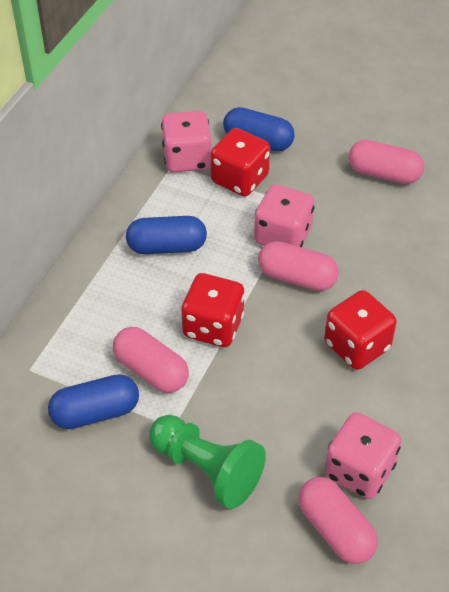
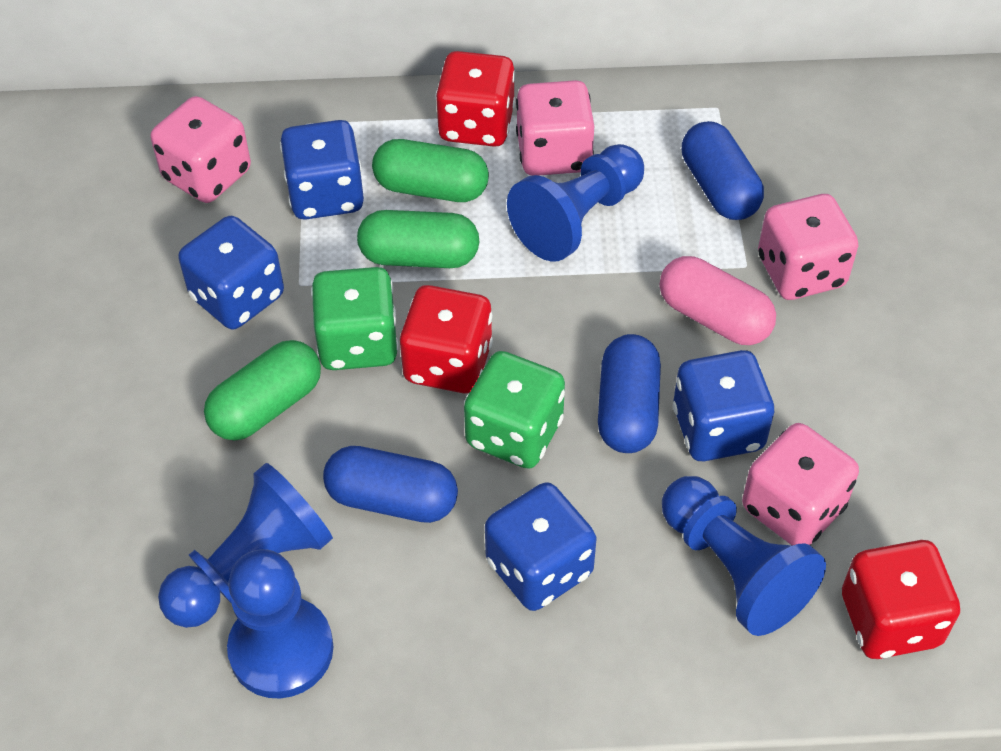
blue dice: none = 0 -> [178,216,284,329] [280,120,364,220] [485,482,596,611] [673,350,774,461] = 4
blue pawn: none = 0 -> [158,463,333,628] [227,549,333,698] [507,144,644,262] [662,476,826,636] = 4
green capsule: none = 0 -> [204,340,321,441] [357,210,479,268] [372,139,489,202] = 3
green dice: none = 0 -> [311,267,398,370] [464,351,565,469] = 2
green pawn: [149,415,266,509] = 1 -> none = 0
pink capsule: [113,327,189,393] [258,241,339,291] [298,477,378,564] [349,140,424,184] = 4 -> [660,256,776,345] = 1
pink dice: [161,111,211,172] [254,184,315,247] [325,412,402,499] = 3 -> [150,96,251,203] [516,80,594,176] [742,423,859,545] [758,194,858,300] = 4

